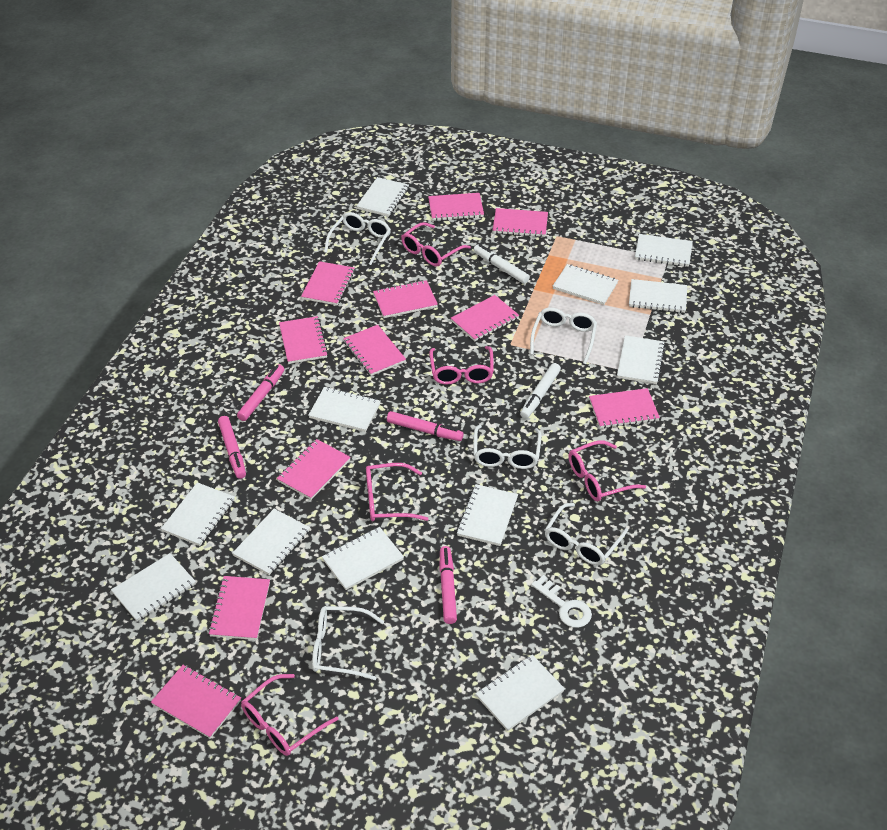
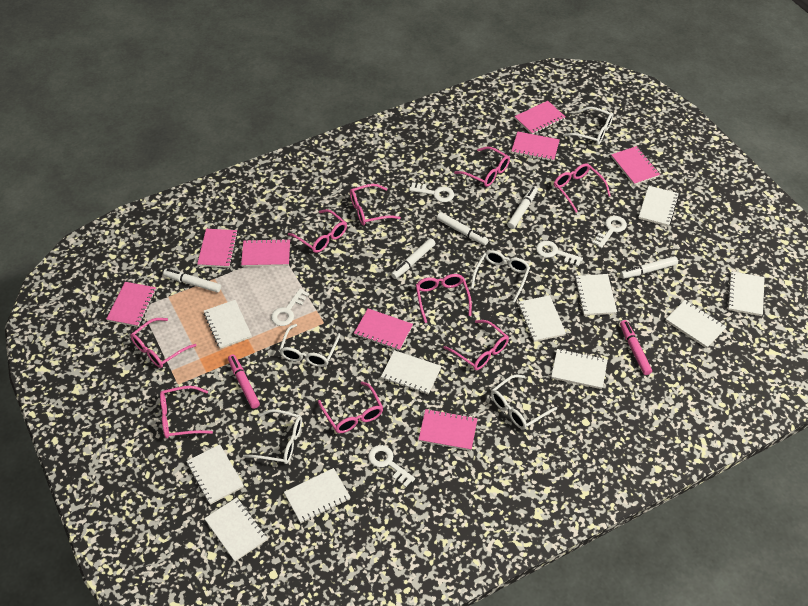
pink glasses: [241,674,339,756] [366,463,428,521] [401,222,471,267] [429,346,494,385] [569,440,646,501] = 5 -> [130,318,197,368] [160,386,213,438] [288,209,347,253] [318,382,383,433] [350,184,401,225] [416,274,472,323] [444,320,509,370] [454,147,510,187] [554,163,611,213] = 9
pink marker: [218,416,246,479] [237,364,284,421] [387,411,463,441] [439,546,457,624] = 4 -> [228,355,260,409] [620,320,652,375] = 2
pink notebook: [151,665,241,739] [208,576,270,640] [277,439,351,500] [279,316,328,364] [301,261,355,305] [343,325,406,376] [373,280,438,318] [428,193,484,221] [451,295,519,341] [493,208,548,237] [589,388,660,428] = 11 -> [106,282,156,327] [197,229,238,268] [241,239,290,267] [354,308,413,351] [418,409,478,451] [511,131,560,161] [514,101,566,134] [611,146,660,185] = 8
white key: [531,575,592,628] = 1 -> [271,289,309,326] [368,445,415,487] [409,182,454,202] [536,241,583,267] [592,216,627,248] = 5
white marker: [474,244,530,284] [520,363,561,419] = 2 -> [163,269,221,293] [391,238,435,279] [437,212,489,245] [507,186,538,229] [620,256,678,279] = 5
white notebook: [111,553,196,621] [161,482,235,546] [233,509,310,575] [308,387,381,432] [322,527,404,590] [356,177,409,217] [456,484,518,546] [476,655,565,731] [553,264,618,305] [617,335,665,384] [629,279,687,313] [635,234,693,267] = 12 -> [186,444,244,505] [204,300,252,349] [204,498,268,562] [284,468,351,523] [381,350,441,395] [518,295,566,342] [551,349,608,389] [575,274,617,316] [638,186,679,227] [666,300,726,348] [727,271,765,316] = 11

